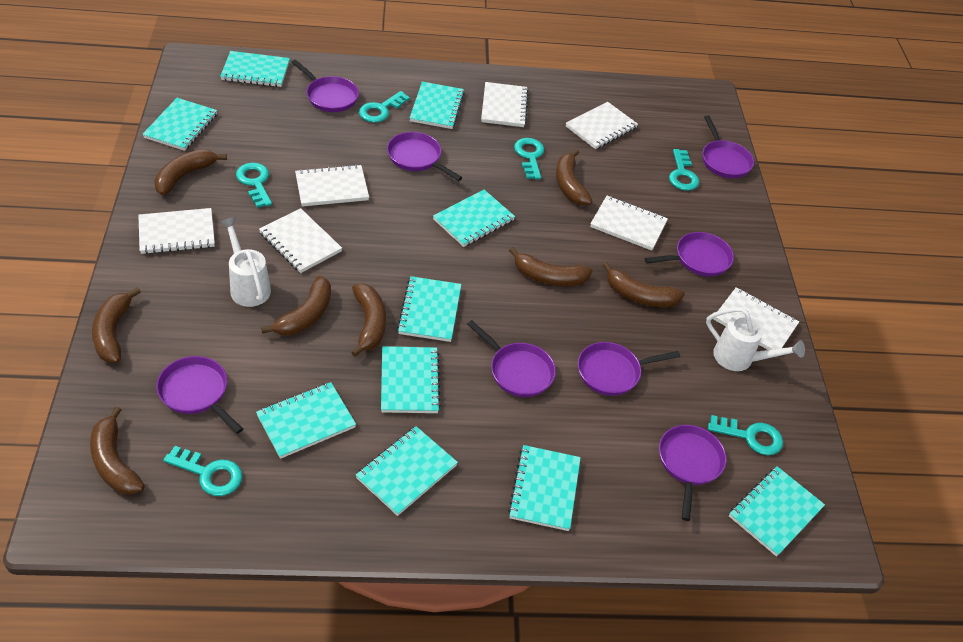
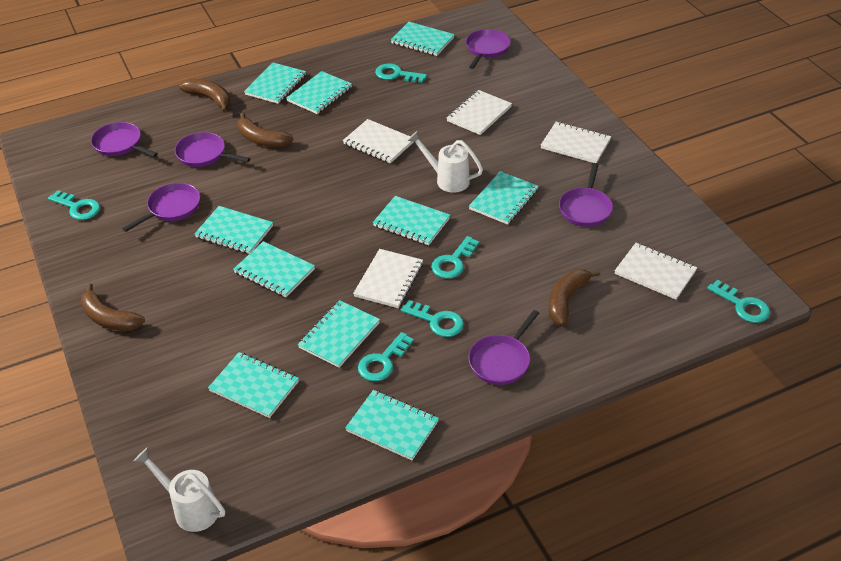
brown banana: [90,407,145,495] [92,287,141,362] [154,149,227,195] [261,276,331,336] [351,284,386,357] [509,247,592,286] [556,149,592,206] [603,262,685,307] = 8 -> [81,283,145,331] [179,78,230,113] [238,112,293,147] [549,269,601,325] = 4
purple pan: [156,356,243,434] [291,60,359,112] [387,132,462,181] [467,320,556,397] [578,342,680,396] [645,232,734,277] [659,425,726,521] [702,115,754,178] = 8 -> [91,122,158,157] [122,183,200,232] [175,132,250,167] [466,29,511,69] [468,310,539,385] [559,163,613,227] = 6
white notebook: [138,208,215,254] [259,208,342,273] [295,164,369,207] [481,82,529,127] [566,102,638,149] [590,196,668,251] [713,287,799,350] = 7 -> [343,119,414,164] [353,249,423,308] [447,90,512,135] [541,122,611,163] [615,243,697,300] = 5

